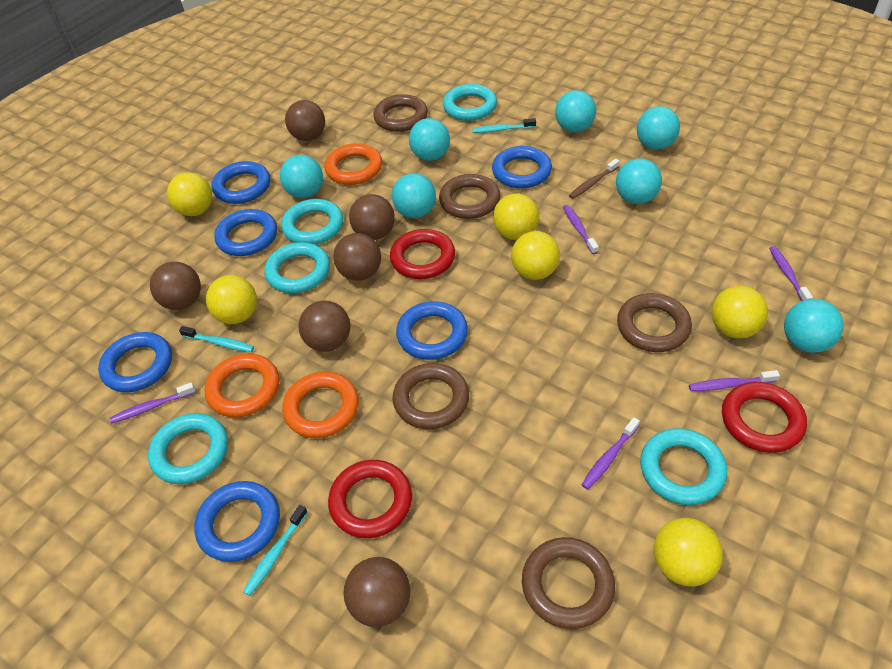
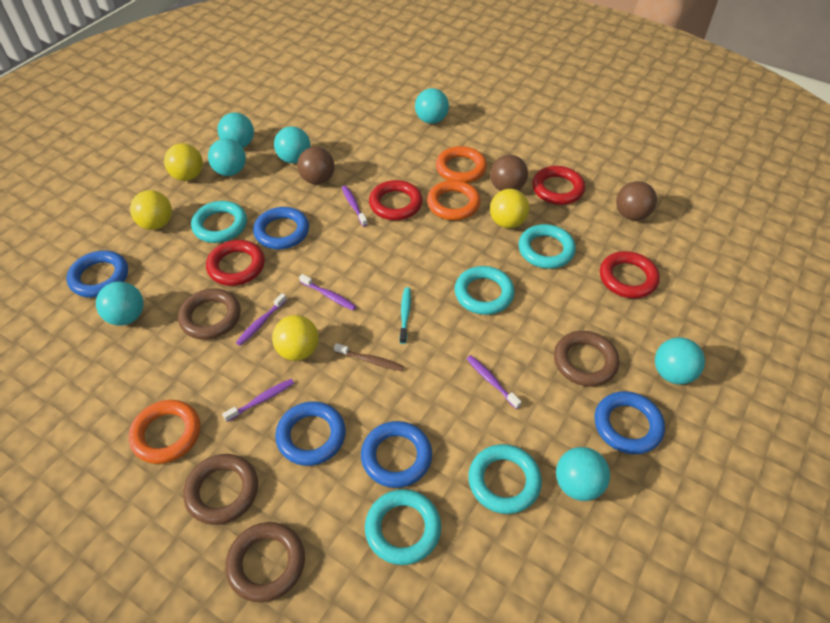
blue ring: [98,332,172,392] [194,481,280,562] [211,161,270,204] [214,209,277,256] [396,301,468,360] [492,146,552,189] = 6 -> [67,250,128,298] [253,207,309,249] [275,401,346,466] [361,421,432,488] [595,391,665,454] = 5
brown ball: [150,262,201,310] [285,100,325,141] [299,301,350,352] [333,233,381,281] [344,557,410,627] [349,194,395,240] = 6 -> [297,147,335,184] [490,155,528,191] [616,181,657,221] = 3
brown ring: [373,94,428,132] [393,363,469,429] [439,174,501,219] [522,537,615,629] [617,293,692,352] = 5 -> [178,288,241,340] [183,454,258,525] [225,522,305,602] [554,331,619,387] = 4
red ring: [328,460,412,538] [390,229,455,279] [722,382,807,453] = 3 -> [206,240,265,286] [369,180,423,220] [532,166,585,205] [600,251,660,298] = 4
turquoise toothbrush: [179,326,254,352] [243,505,308,596] [472,118,536,133] = 3 -> [399,287,411,344] = 1
yellow ball: [167,173,212,216] [206,275,257,324] [493,193,539,240] [511,231,560,280] [654,518,723,586] [712,286,768,338] = 6 -> [130,190,172,230] [164,143,203,181] [272,315,319,361] [490,189,530,228] = 4

